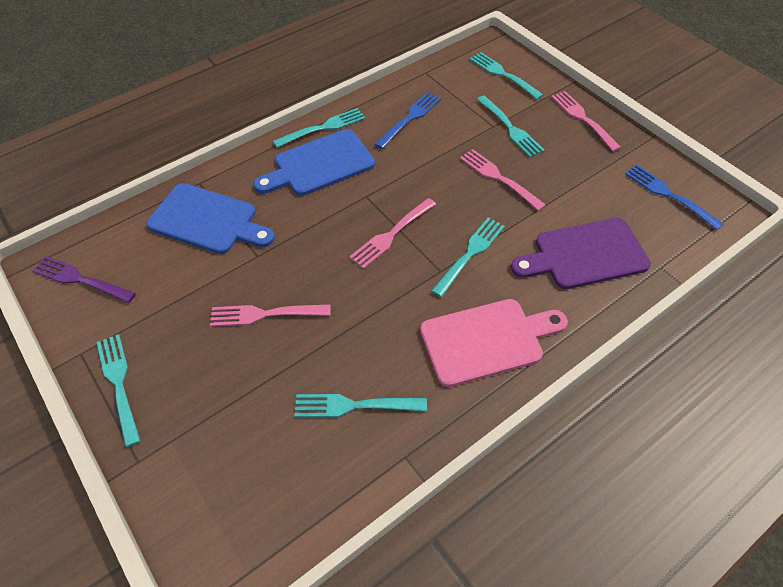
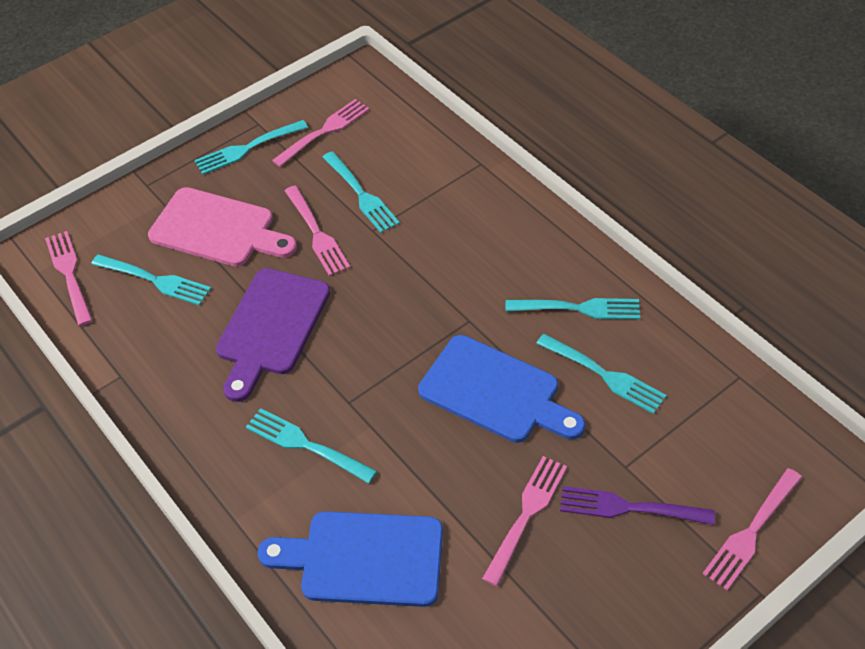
blue fork: [375,92,441,149] [625,165,724,230] = 2 -> none = 0
pink fork: [210,304,331,327] [349,198,436,269] [460,149,546,211] [551,91,621,152] = 4 -> [45,231,93,326] [272,99,370,167] [285,186,350,276] [482,456,567,586] [703,468,802,590] = 5

